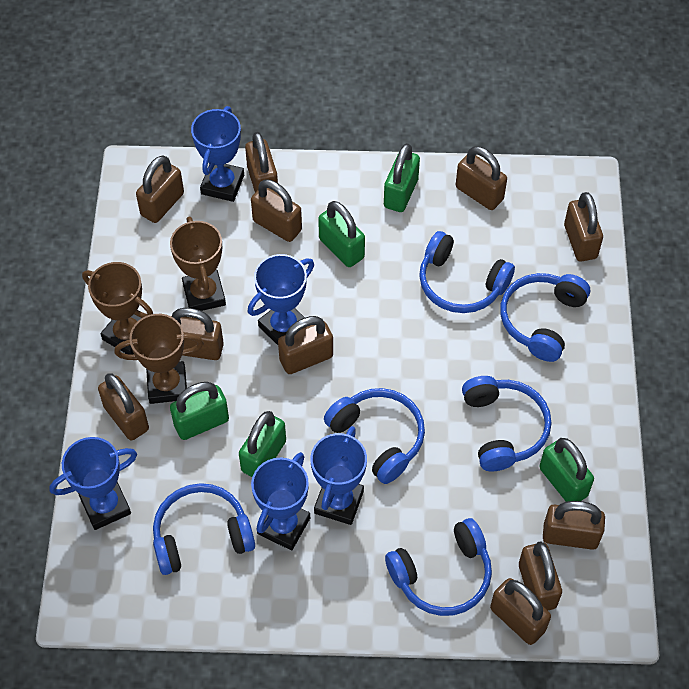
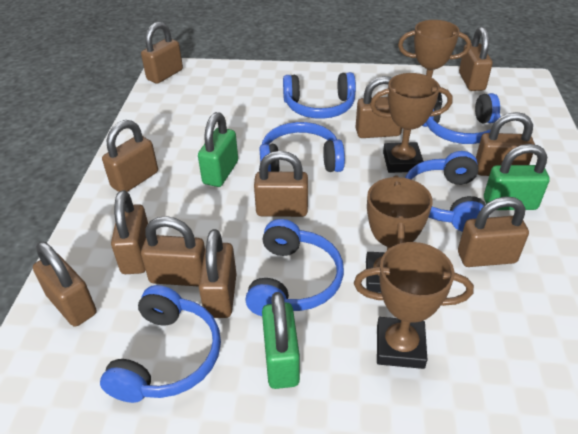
blue trophy: [49,437,137,530] [191,106,244,202] [248,254,314,345] [251,452,310,550] [310,426,367,525] = 5 -> none = 0
brown trophy: [82,262,153,355] [114,314,204,404] [170,216,226,311] = 3 -> [354,242,474,369] [366,175,433,293] [370,73,453,173] [398,20,471,106] = 4
green padlock: [170,382,229,440] [239,411,286,477] [318,201,365,267] [384,143,420,212] [539,438,594,502] = 5 -> [198,112,238,187] [262,292,300,389] [484,144,550,210] = 3

